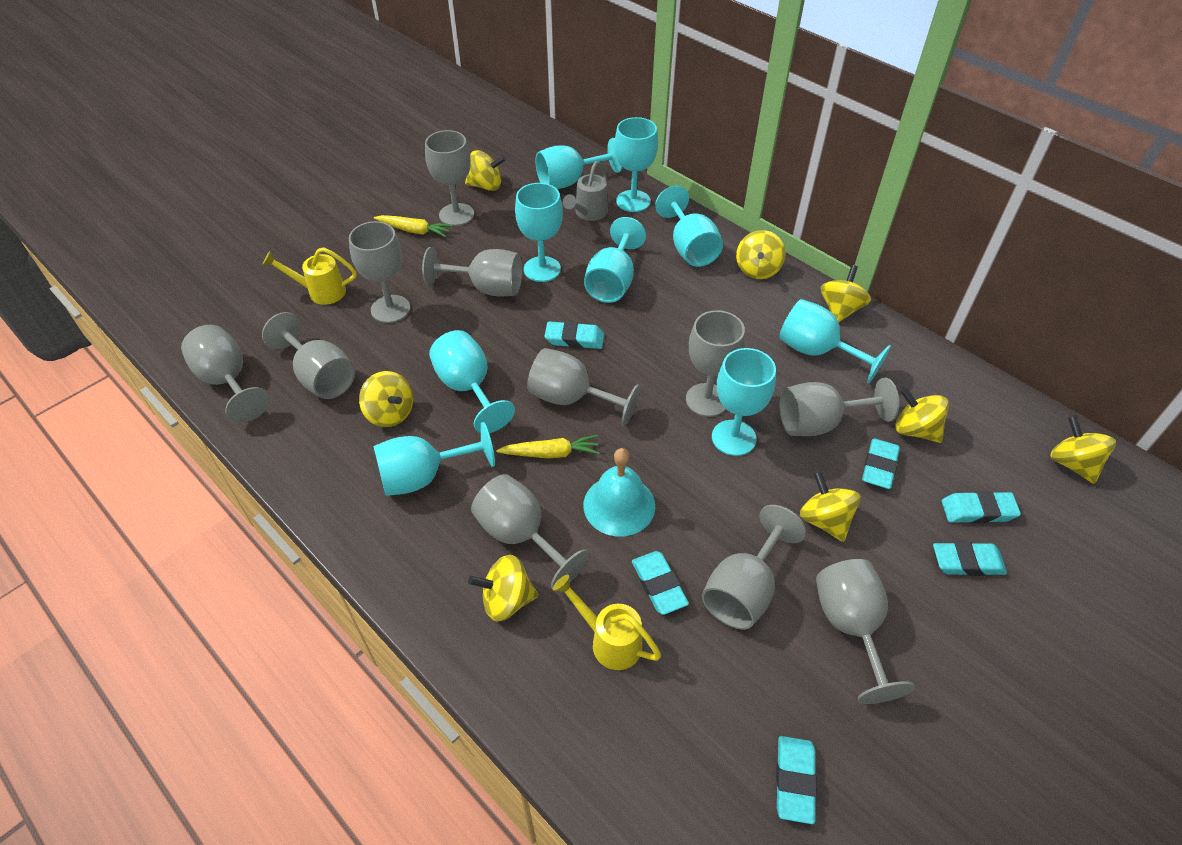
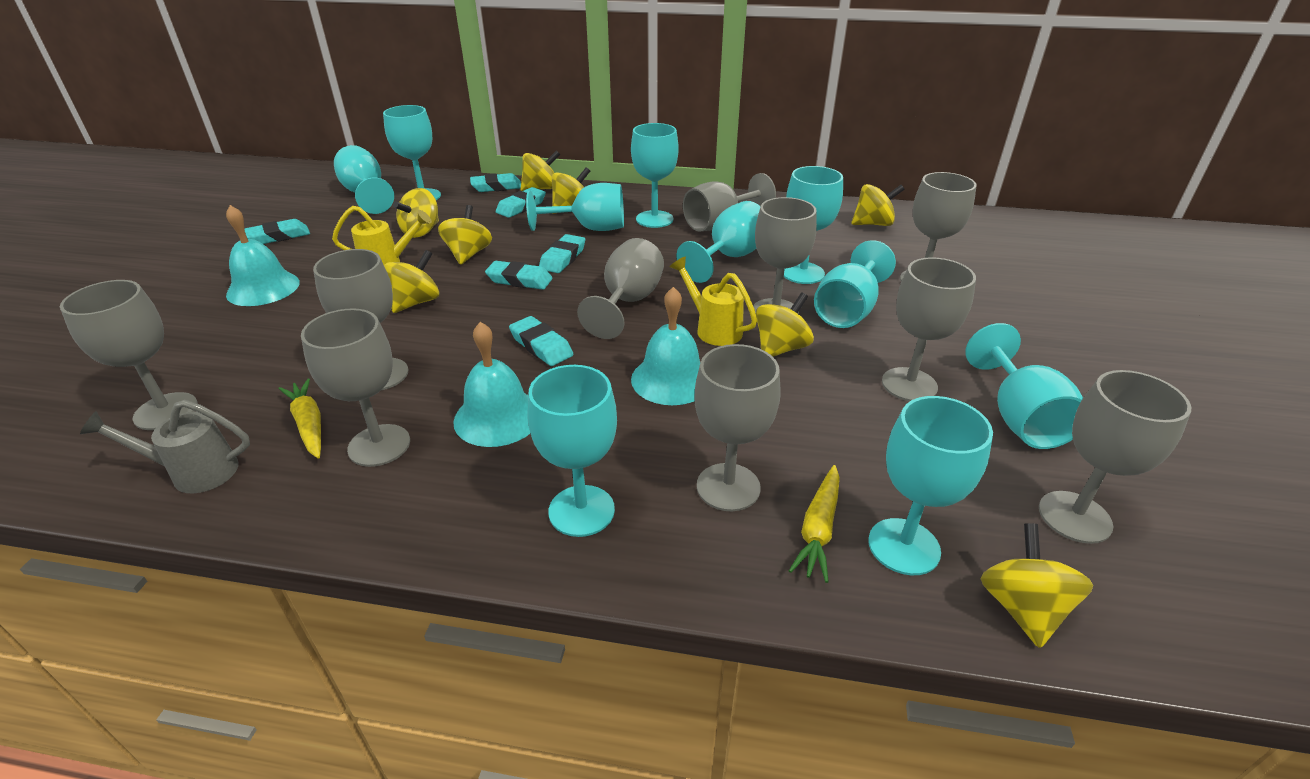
grey goblet: [181,325,270,423] [262,312,355,399] [349,221,410,323] [422,247,523,297] [425,130,474,226] [471,474,590,589] [527,348,640,427] [686,310,745,417] [702,505,806,630] [780,378,899,436] [816,559,916,704] = 11 -> [60,280,198,430] [301,308,410,467] [313,249,408,390] [577,238,664,339] [683,173,776,232] [694,344,781,511] [753,197,817,314] [882,257,976,401] [900,172,977,282] [1039,370,1191,544] = 10
turquoise bell: [583,448,655,536] = 1 -> [226,205,300,306] [453,322,530,447] [631,287,700,405] = 3
turquoise goblet: [373,422,495,496] [429,330,515,433] [515,183,563,282] [536,138,623,189] [584,217,646,303] [614,117,658,212] [655,186,723,267] [712,348,776,456] [779,299,891,384] = 9 -> [334,145,394,214] [383,105,441,200] [526,183,624,231] [528,365,617,537] [631,123,679,228] [677,201,760,283] [784,166,843,284] [814,240,896,328] [868,396,993,575] [965,323,1083,449] = 10

